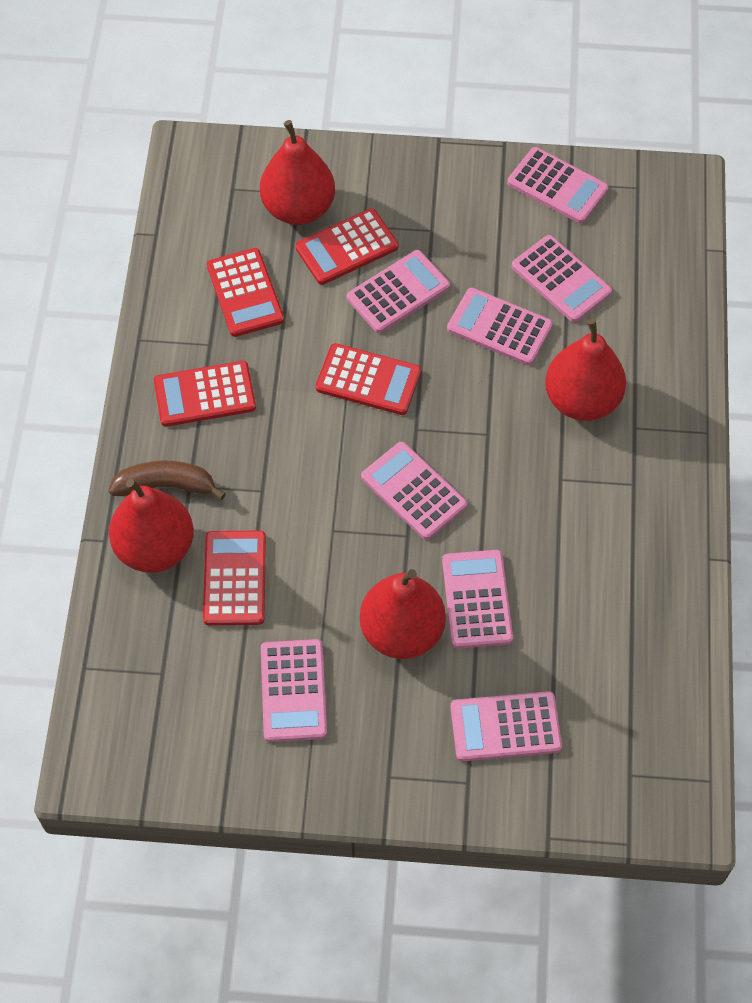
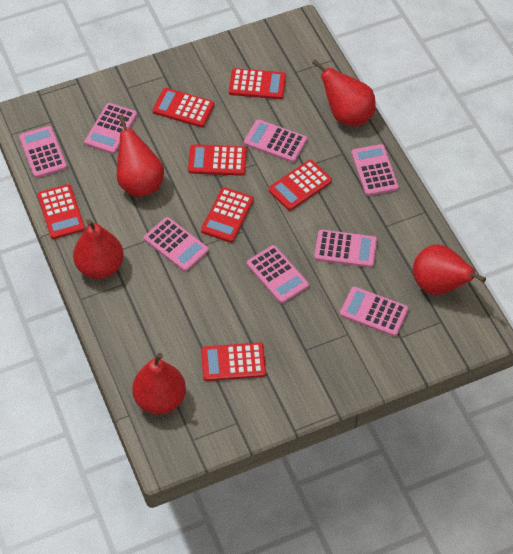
brown banana: [109,461,226,500] = 1 -> none = 0
red calculator: [154,361,256,427] [203,531,266,625] [207,248,284,337] [295,208,398,285] [316,343,421,415] = 5 -> [37,184,85,239] [152,88,215,127] [188,144,247,176] [201,187,254,243] [201,342,266,381] [229,68,286,99] [268,160,332,211] = 7
red pear: [109,479,194,573] [260,120,335,225] [360,569,446,659] [545,319,626,421] = 4 -> [73,219,124,279] [117,115,164,197] [132,353,186,414] [312,59,376,126] [413,244,486,295] = 5

